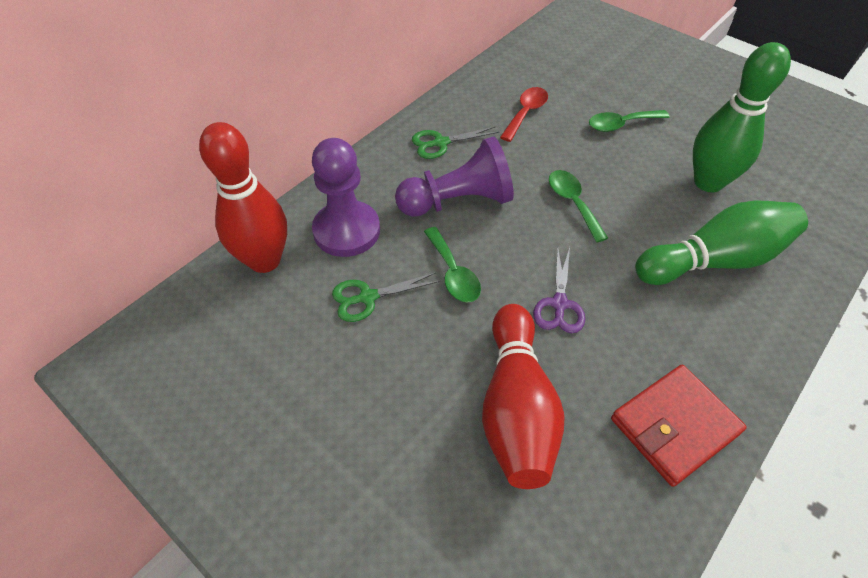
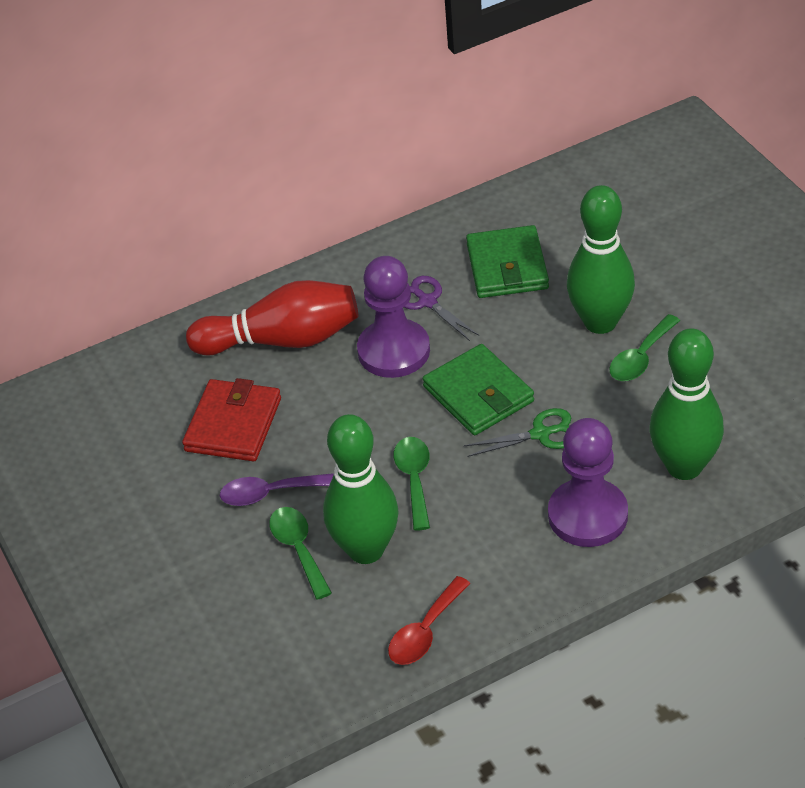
green bowling pin: [635,201,808,285] [693,42,791,192] = 2 -> [323,414,399,564] [567,185,635,334] [649,328,724,480] = 3
green scissors: [332,273,440,322] [412,126,499,159] = 2 -> [464,408,571,457] = 1
green wallet: none = 0 -> [423,344,534,435] [466,225,549,298] = 2
purple spoon: none = 0 -> [220,473,334,506] = 1
red bowling pin: [199,122,287,273] [482,304,565,489] = 2 -> [186,280,359,356] = 1

